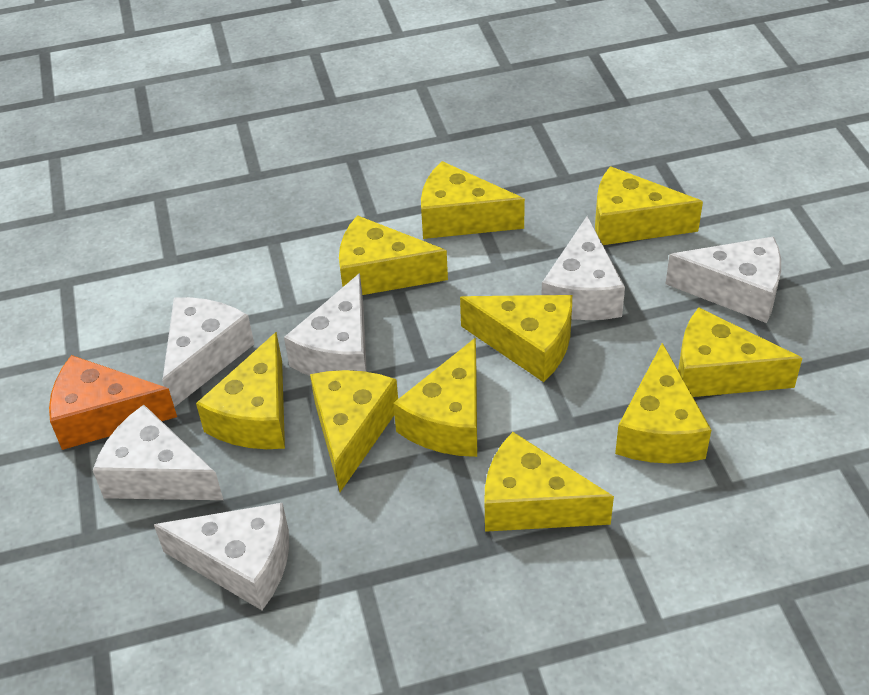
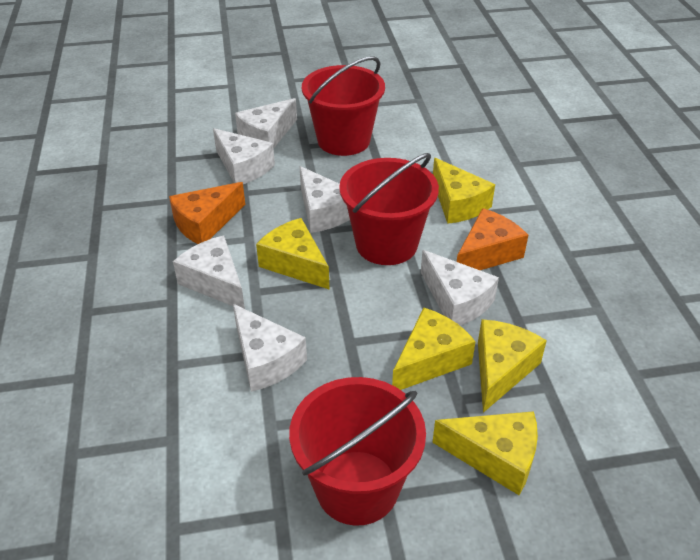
orange cheese: [49,355,177,450] = 1 -> [169,182,245,244] [457,208,528,270] = 2
red bucket: none = 0 -> [289,377,426,526] [302,56,385,156] [339,153,439,265] = 3
yellow cheese: [196,332,285,449] [310,370,398,492] [339,215,448,295] [393,338,477,457] [421,161,525,239] [460,295,572,382] [485,432,614,532] [595,166,703,245] [615,343,711,463] [678,308,802,397] = 10 -> [256,218,329,289] [392,308,476,390] [432,411,538,495] [433,158,495,224] [478,319,547,413] = 5

